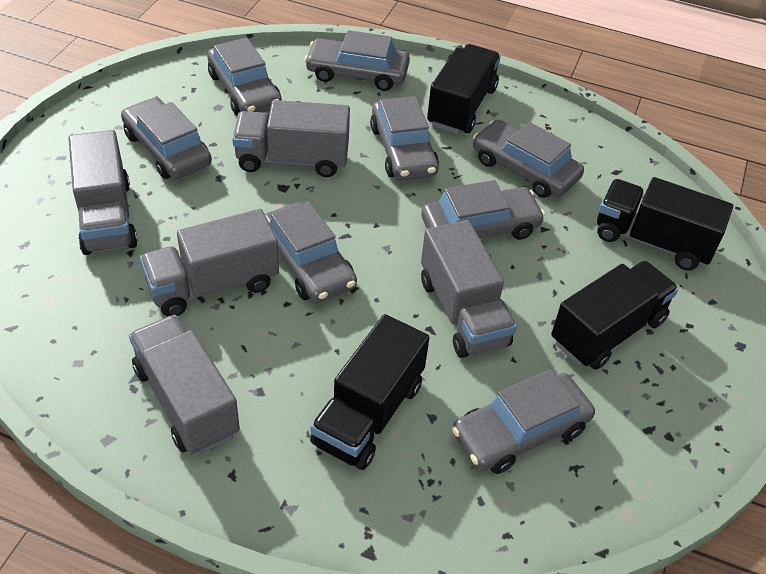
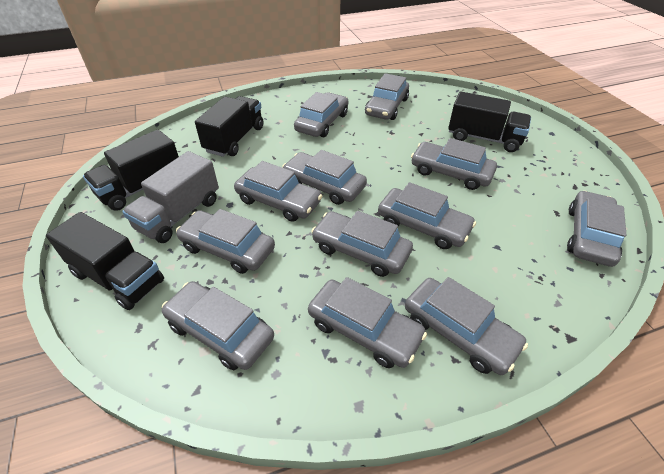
grey car: [121,97,212,179] [207,38,282,116] [265,201,357,303] [304,30,410,91] [370,96,439,180] [421,180,545,240] [452,369,595,474] [473,120,584,198] = 8 -> [162,281,274,370] [176,209,275,274] [234,161,322,222] [282,150,367,205] [294,92,349,137] [308,277,427,368] [311,211,413,277] [365,73,409,120] [378,182,476,249] [405,277,528,375] [411,138,497,190] [567,191,626,267] = 12
grey truck: [68,130,138,255] [129,315,240,455] [140,209,279,317] [232,100,350,177] [421,220,517,358] = 5 -> [122,151,219,243] = 1

